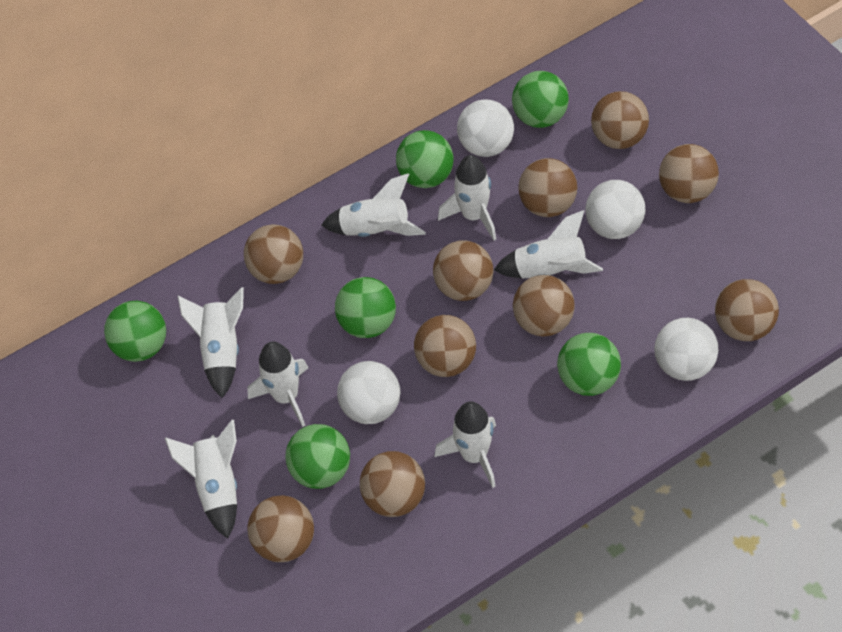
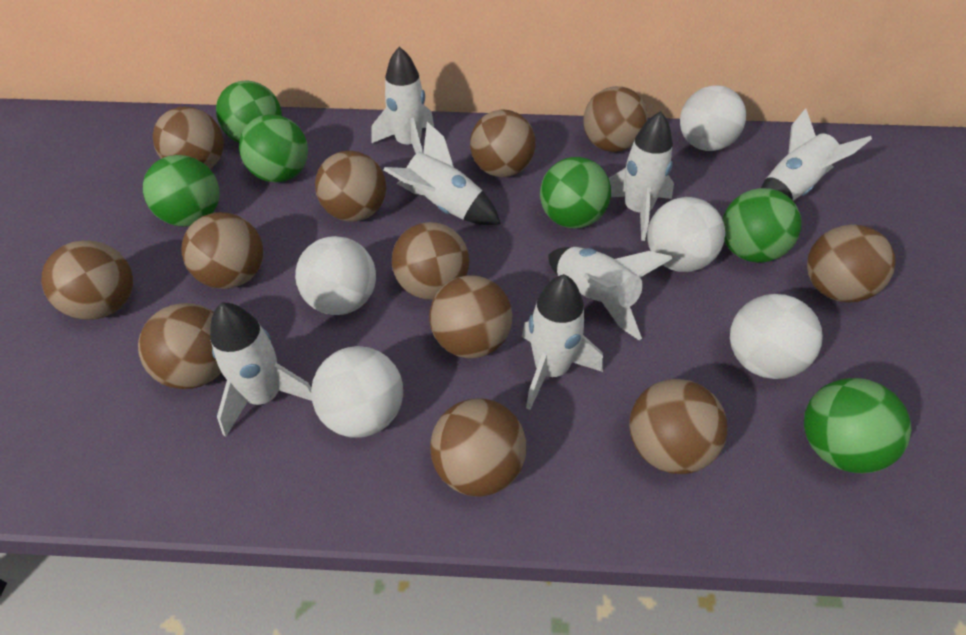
brown ball: [244,224,303,284] [247,495,314,562] [360,451,425,517] [414,315,476,377] [433,241,494,301] [513,275,575,336] [518,158,577,217] [591,91,649,149] [659,144,719,203] [715,279,779,341] = 10 -> [42,240,133,320] [138,303,221,389] [153,107,224,169] [181,212,263,289] [315,151,386,222] [392,222,469,300] [429,275,512,358] [430,398,526,496] [470,110,536,177] [583,86,648,152] [629,379,728,474] [807,224,896,302] = 12
white ball: [337,361,400,424] [457,100,514,157] [585,180,645,239] [654,318,718,381] = 4 -> [295,236,376,315] [311,346,403,438] [647,197,725,272] [680,86,746,151] [730,294,823,379] = 5

